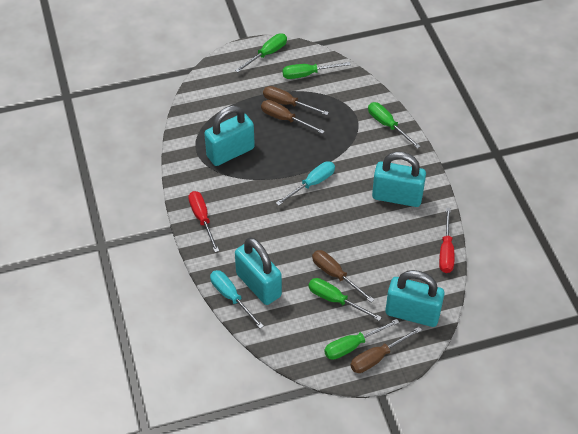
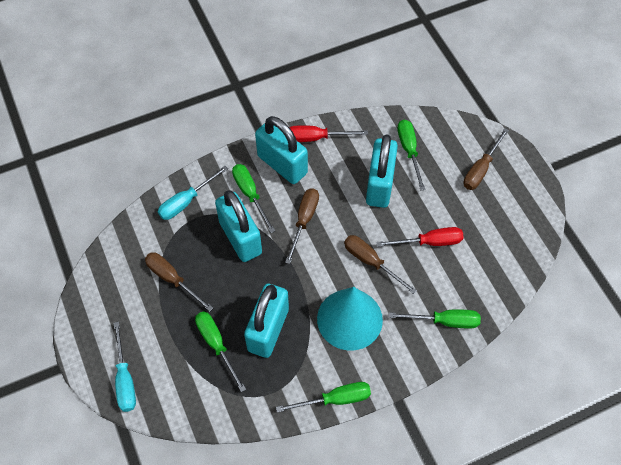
turquoise cone: none = 0 -> [317,287,383,351] = 1

